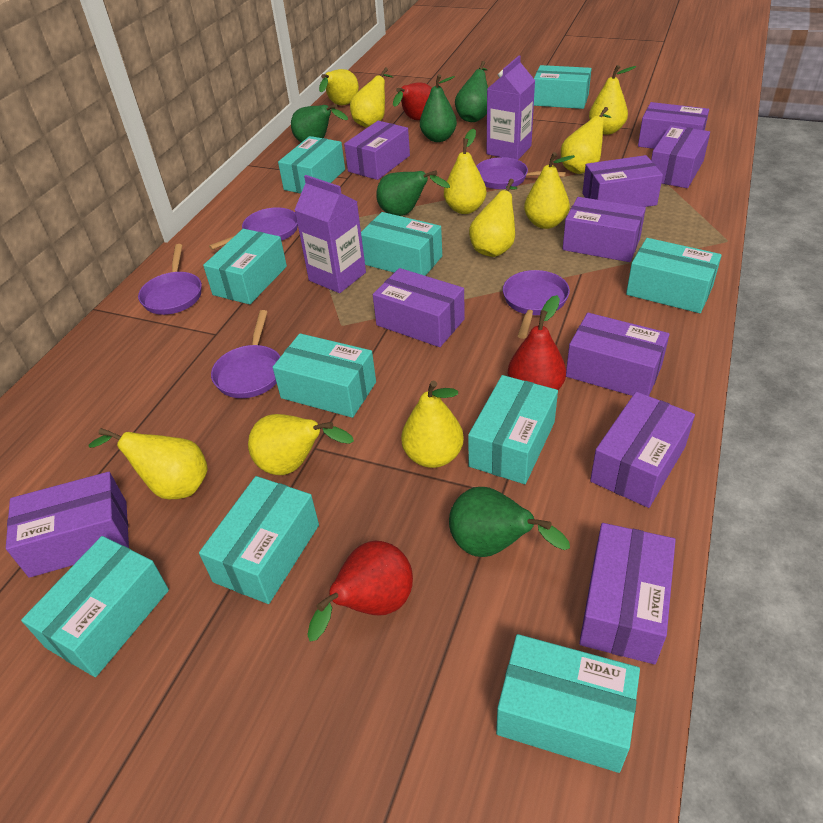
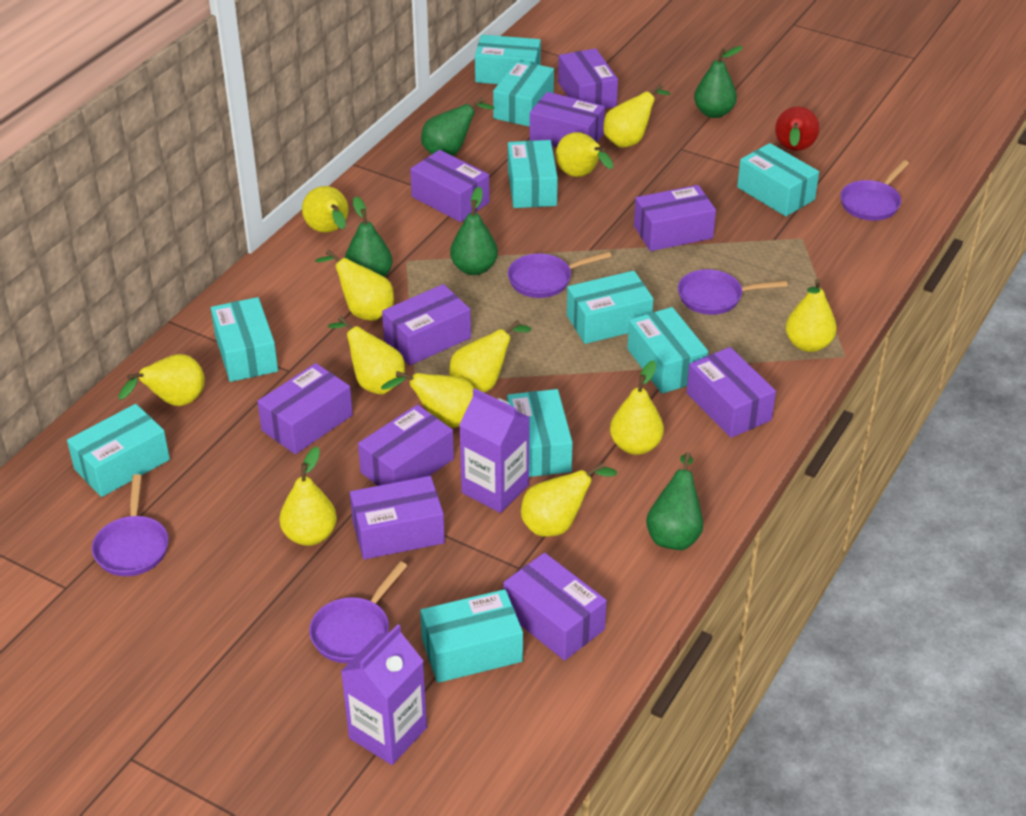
red pear: [307,541,413,642] [393,82,432,120] [508,295,566,390] = 3 -> [775,107,819,151] = 1
yellow pear: [89,428,208,499] [248,414,354,475] [319,69,359,105] [350,68,393,127] [401,380,464,468] [444,129,487,214] [469,179,517,257] [524,152,575,229] [561,107,611,174] [589,65,636,135] = 10 -> [119,354,205,406] [279,446,337,546] [302,186,348,233] [315,249,394,321] [328,316,405,395] [381,371,474,428] [449,320,531,392] [521,463,617,537] [556,132,613,177] [603,84,670,148] [610,360,664,455] [786,279,837,352] = 12

